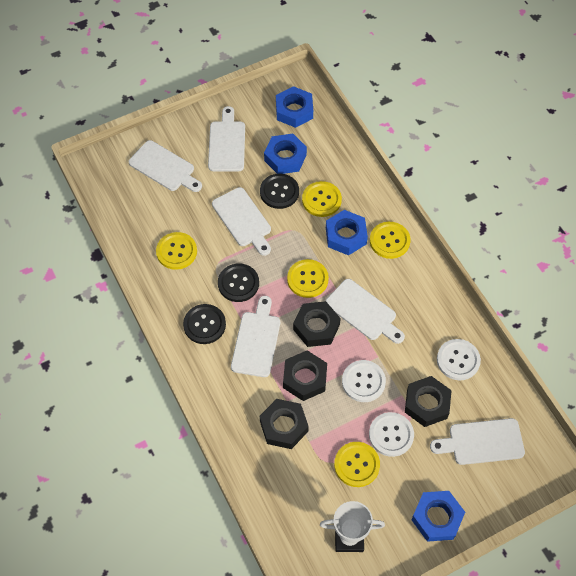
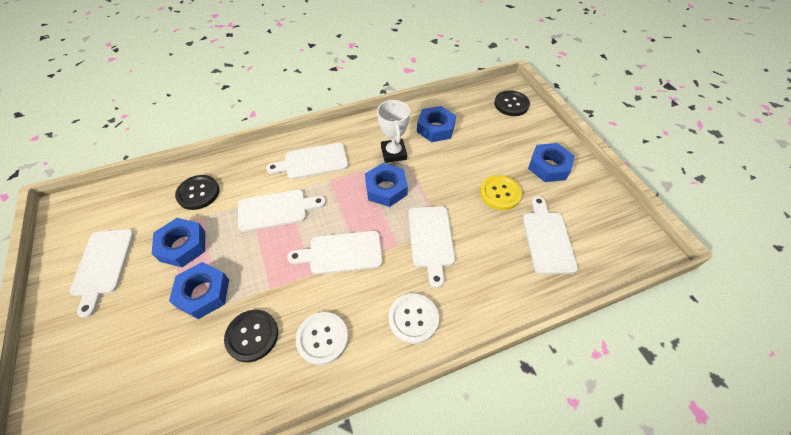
black nut: [260,399,309,449] [283,350,327,401] [293,301,341,347] [405,376,452,427] = 4 -> none = 0
blue nut: [264,134,307,174] [276,86,313,128] [326,210,368,255] [411,491,465,542] = 4 -> [152,218,205,267] [169,262,229,319] [365,163,408,207] [417,106,456,142] [528,143,575,182] = 5
white button: [342,360,386,402] [369,412,414,457] [437,339,481,380] = 3 -> [296,312,348,365] [389,293,439,344] = 2
yellow button: [156,232,197,270] [287,259,329,298] [302,181,342,217] [334,442,380,487] [370,222,411,259] = 5 -> [480,175,522,210] = 1

